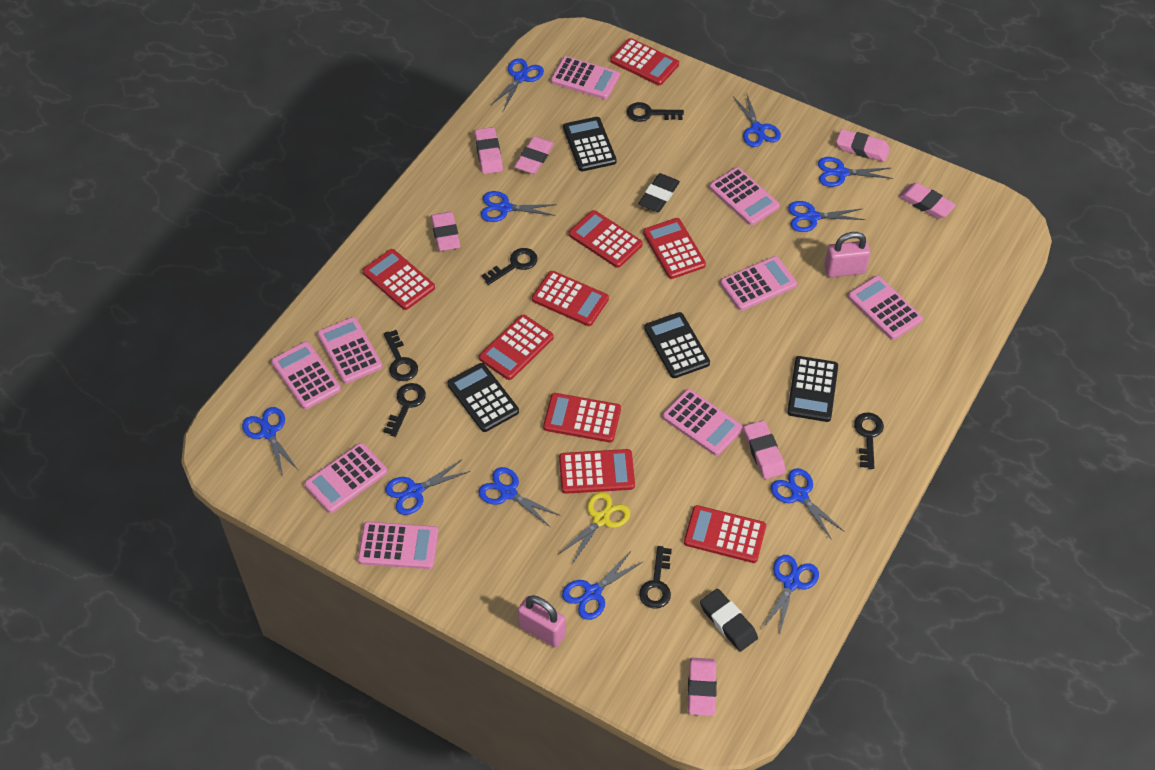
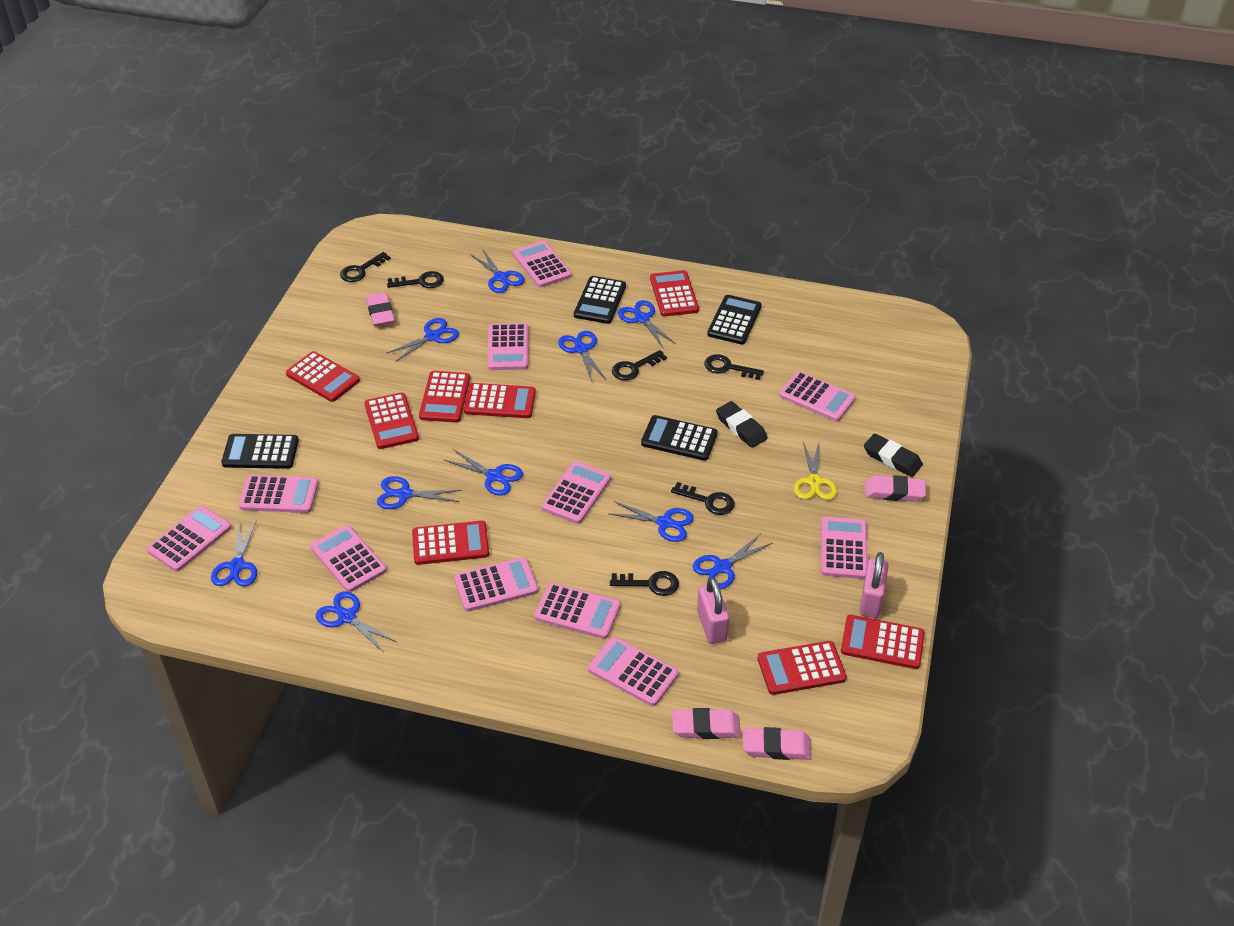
blue scissors: [242,407,299,476] [385,459,470,515] [478,467,561,528] [481,191,557,222] [491,58,544,111] [562,551,642,620] [733,92,781,147] [763,555,819,636] [771,468,845,540] [788,201,865,232] [818,157,893,187] = 11 -> [211,522,257,586] [316,591,397,653] [377,476,462,509] [386,318,459,362] [444,449,523,496] [470,250,525,293] [558,331,606,382] [608,501,694,542] [618,300,676,348] [693,534,772,589] = 10
pink calculator: [271,342,341,409] [304,443,388,513] [317,317,383,384] [358,522,439,569] [551,56,620,99] [662,389,743,456] [709,167,780,225] [720,256,797,311] [848,276,923,340] = 9 -> [147,506,231,572] [239,475,319,513] [310,525,387,592] [454,557,538,612] [487,323,528,370] [513,241,572,288] [534,583,621,639] [542,461,611,524] [588,637,679,706] [779,371,856,422] [821,517,867,579] = 11
pink eraser: [431,211,460,251] [475,127,503,174] [514,136,554,174] [688,658,717,716] [744,421,786,479] [836,129,890,162] [899,183,956,219] = 7 -> [366,292,395,326] [672,708,741,739] [743,727,811,760] [865,475,926,502] = 4
red calculator: [362,249,435,310] [479,314,554,380] [532,271,609,326] [543,393,621,442] [559,449,635,494] [569,210,643,268] [610,38,679,85] [643,218,706,279] [684,505,766,563] = 9 -> [286,351,360,402] [364,393,419,449] [412,521,489,565] [419,371,470,423] [464,383,536,418] [650,270,699,317] [757,641,847,695] [841,615,925,669] = 8

